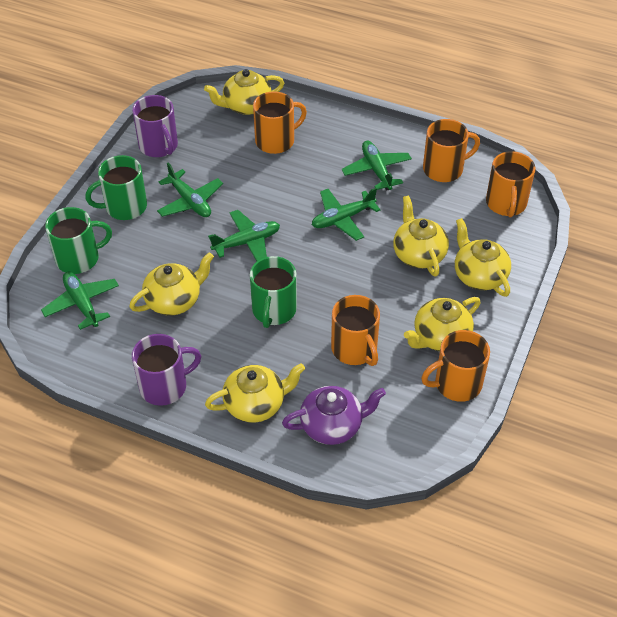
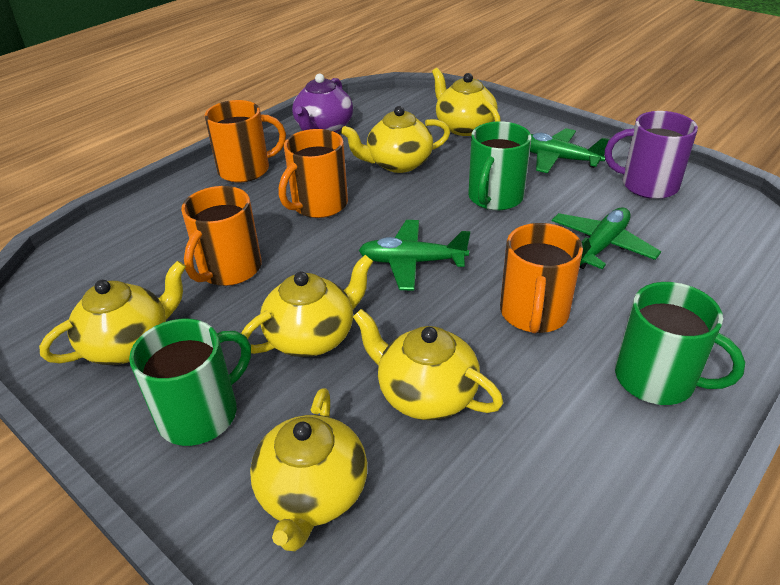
green plane: [41,271,119,330] [157,163,223,217] [208,210,280,261] [312,188,381,241] [342,141,412,191] = 5 -> [359,220,470,291] [530,128,609,173] [552,207,661,269] = 3
orange mug: [253,91,307,154] [331,295,380,366] [421,330,490,402] [423,119,480,182] [486,151,535,217] = 5 -> [181,186,262,286] [205,100,286,182] [279,129,348,218] [500,223,583,333] = 4
purple mug: [132,95,178,157] [132,334,201,406] = 2 -> [605,111,698,199] = 1

